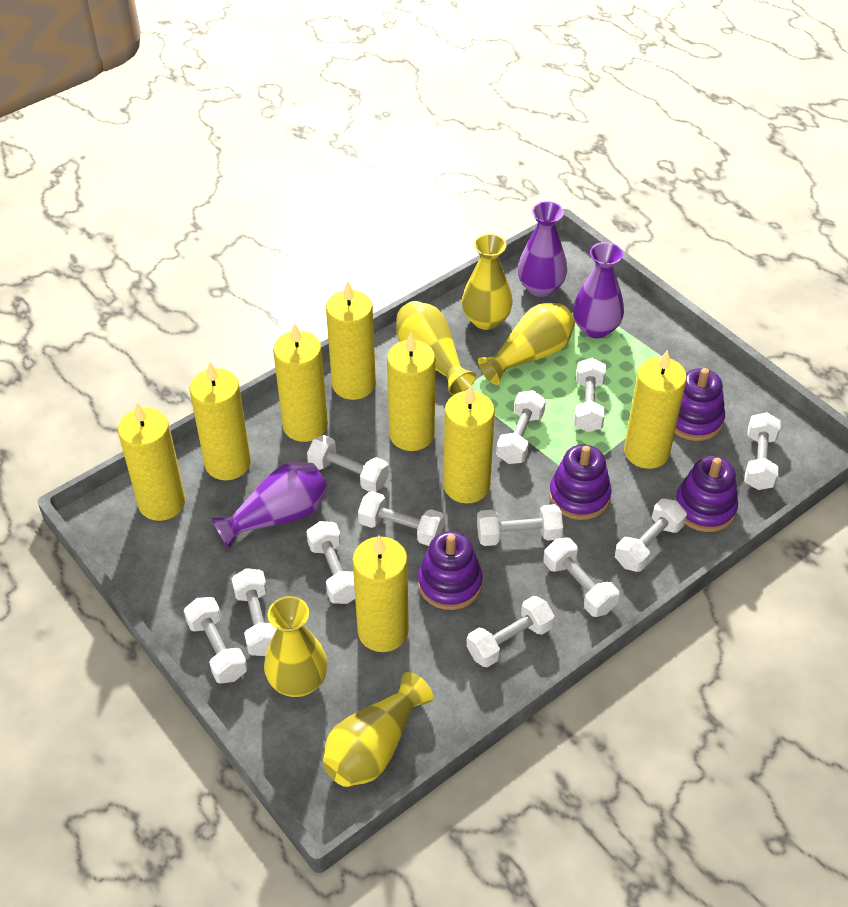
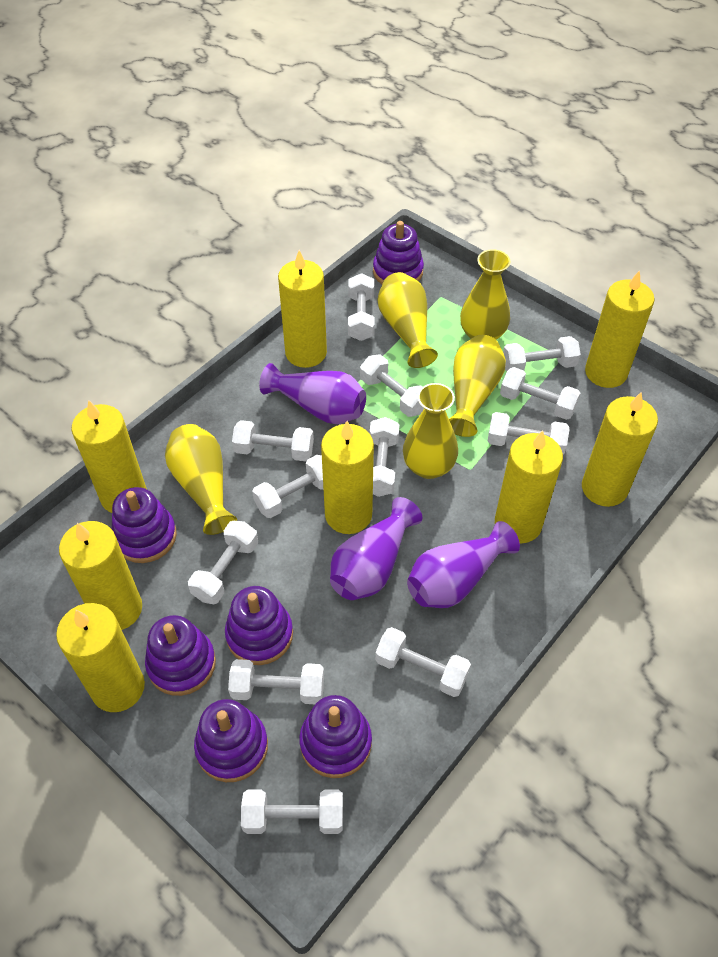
purple stacking toy: [418,531,483,610] [549,445,612,520] [675,368,725,441] [675,456,738,532] = 4 -> [112,487,177,563] [145,615,216,696] [194,699,268,782] [225,586,293,665] [299,695,372,778] [373,221,424,284] = 6

